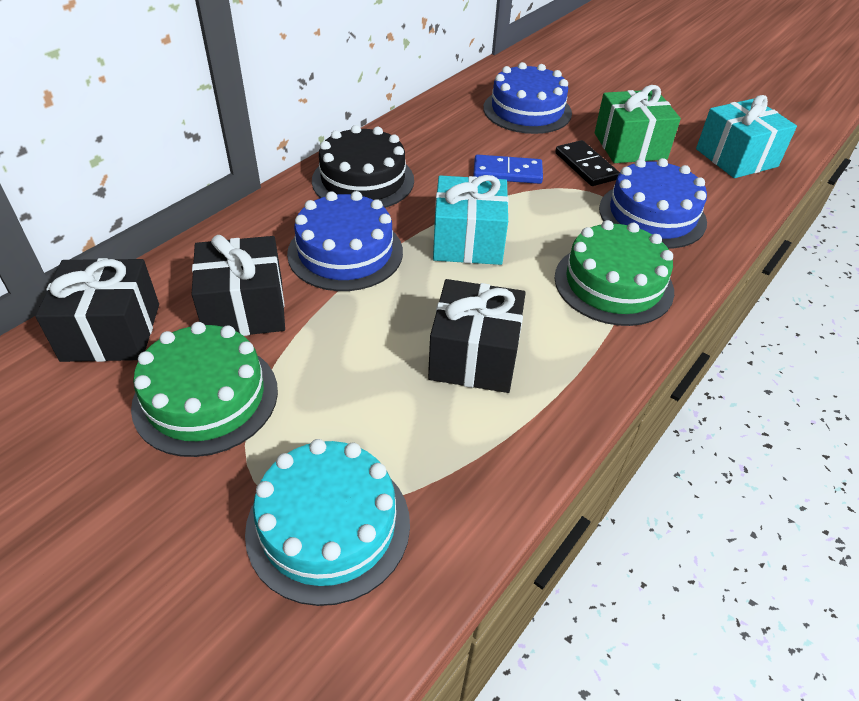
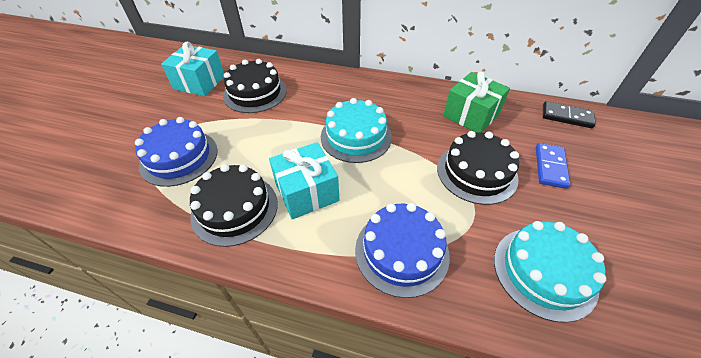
black cake: [312,125,414,208] = 1 -> [190,164,278,247] [223,59,287,113] [437,131,519,205] = 3
black gift: [35,258,159,362] [191,235,285,336] [428,279,526,393] = 3 -> none = 0
blue cake: [287,191,403,291] [483,62,572,134] [599,158,707,249] = 3 -> [135,117,218,187] [355,203,450,298] = 2
green cake: [131,322,278,457] [554,220,674,326] = 2 -> none = 0
turquoise cake: [245,439,410,606] = 1 -> [321,98,392,163] [494,221,606,323] = 2

